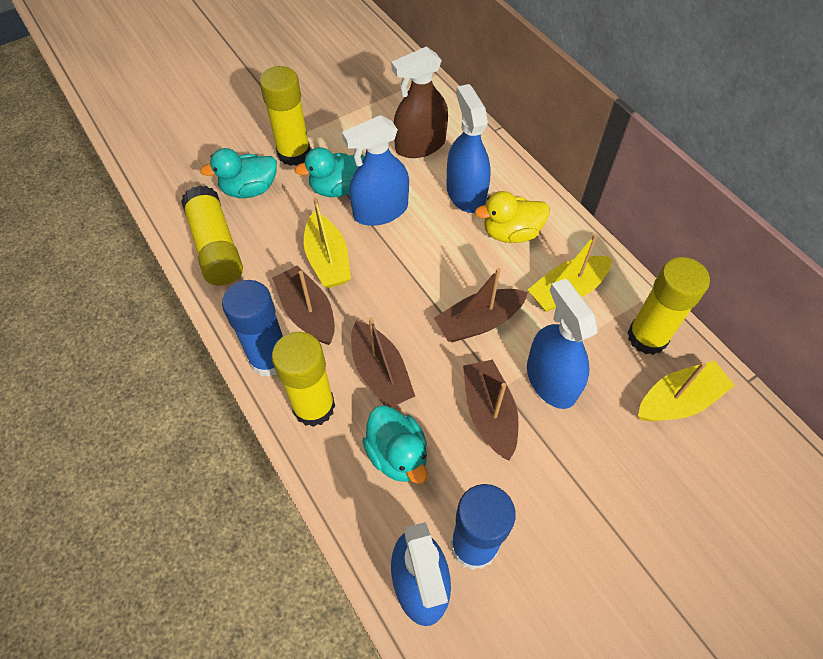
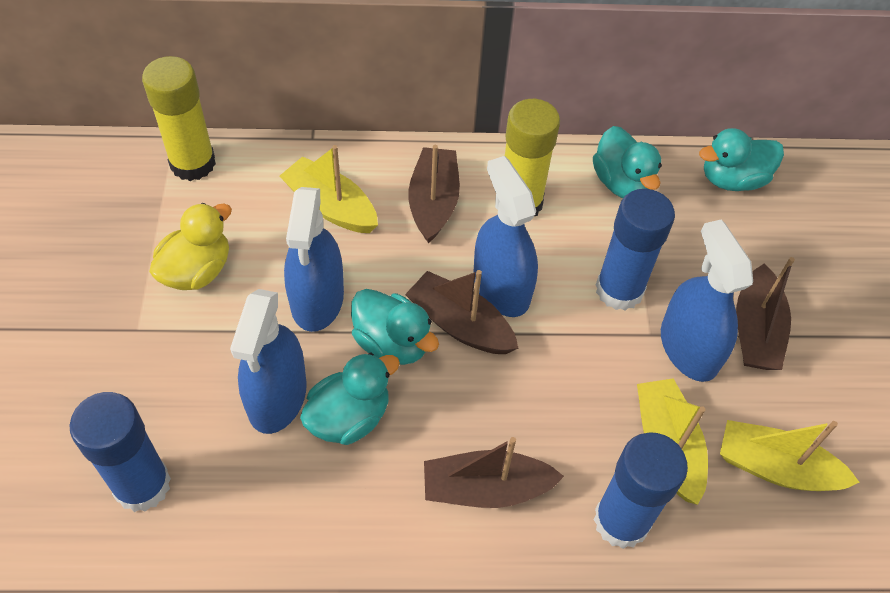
blue glue stick: [222,280,283,377] [451,484,516,570] = 2 -> [69,392,171,512] [594,432,688,549] [596,189,675,311] = 3
brown spray bottle: [391,47,448,158] = 1 -> none = 0
turquoise duck: [200,148,277,198] [295,147,365,197] [362,406,427,484] = 3 -> [300,353,400,445] [351,289,439,365] [593,126,662,198] [699,128,784,191] = 4
yellow glue stick: [181,185,243,285] [259,66,311,166] [272,332,335,427] [627,257,710,355] = 4 -> [142,56,216,181] [505,99,560,216] = 2

